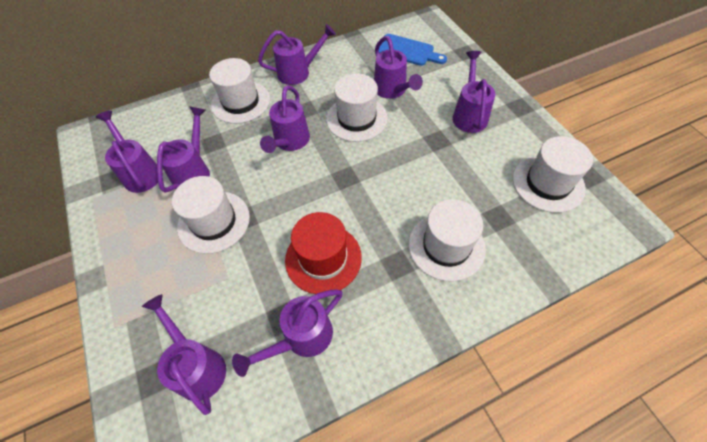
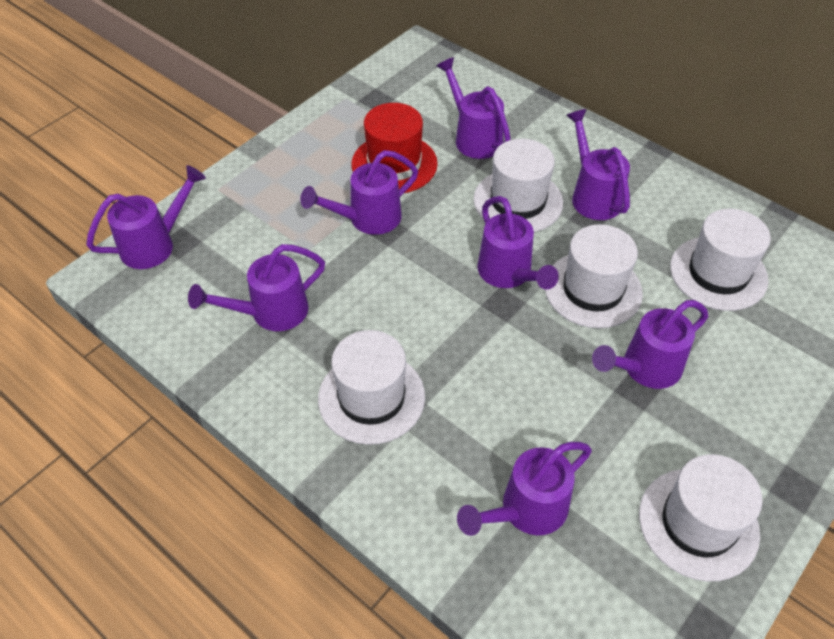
blue cutting board: [379,34,447,66] = 1 -> none = 0

